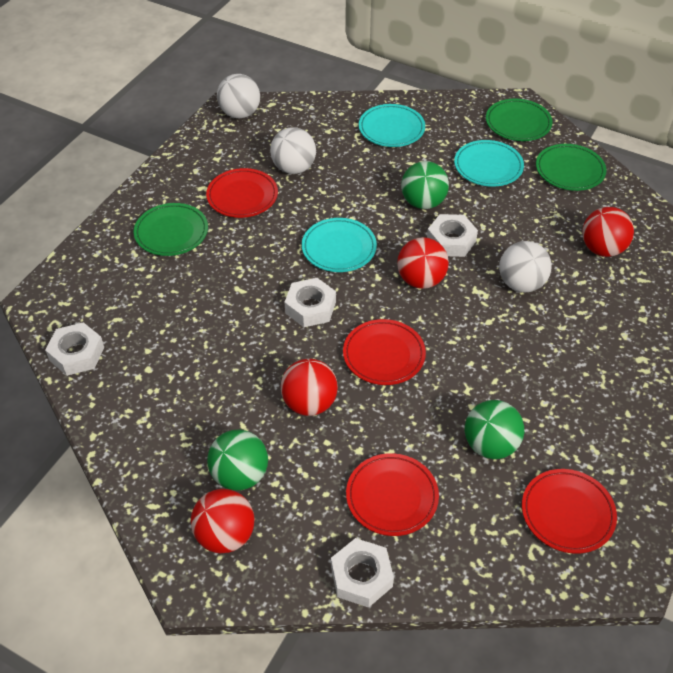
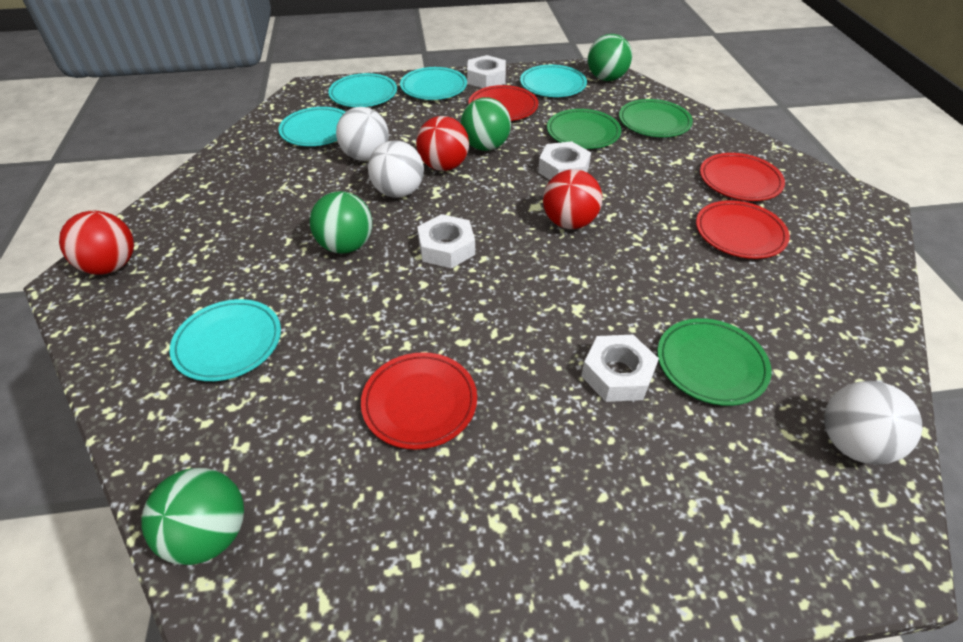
green ball: [207,430,268,491] [401,161,449,209] [465,400,524,459] = 3 -> [141,468,244,565] [310,191,372,253] [461,98,511,151] [588,34,632,81] = 4
red ball: [191,489,255,553] [281,359,338,416] [397,237,449,289] [582,207,634,257] = 4 -> [59,211,134,275] [416,116,469,171] [543,169,602,229] = 3
turquoise plate: [302,218,377,272] [359,104,425,147] [454,140,524,187] = 3 -> [170,299,281,381] [279,107,345,146] [328,73,397,107] [400,67,467,100] [520,65,587,97] = 5

